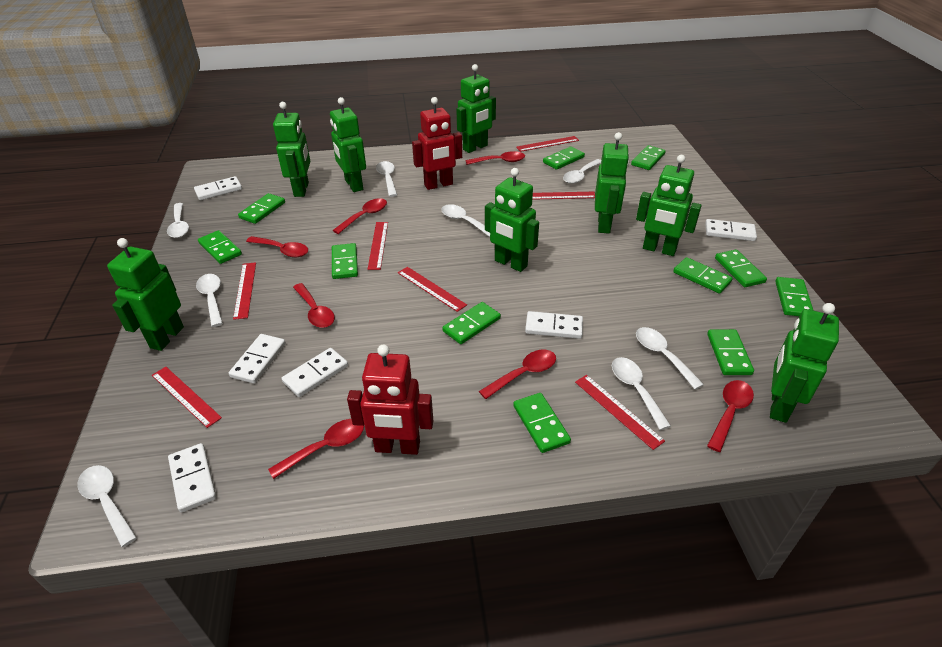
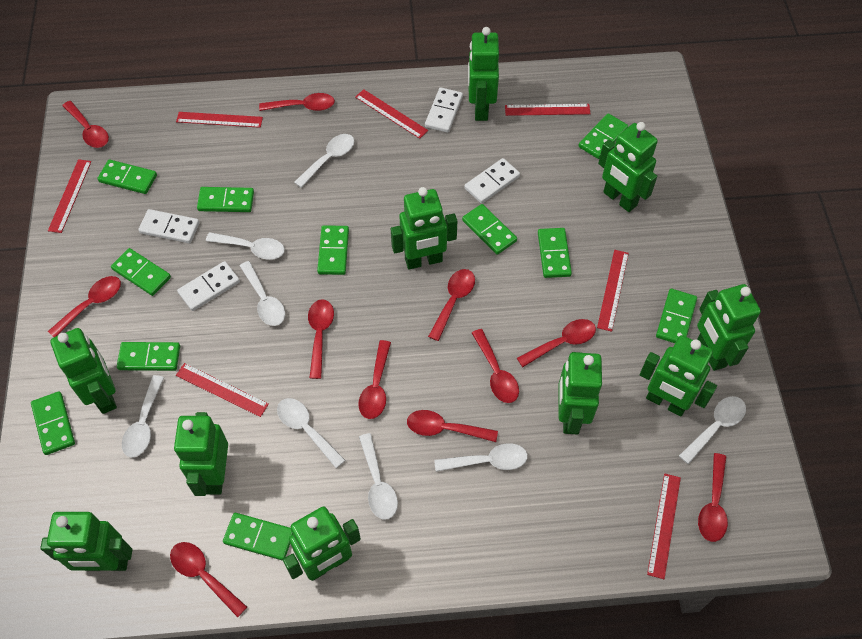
green robot: [107,238,184,351] [273,102,310,197] [330,97,366,192] [456,64,496,153] [485,168,539,272] [595,132,629,234] [636,155,702,256] [770,303,839,423] = 8 -> [40,512,132,571] [50,328,117,414] [174,412,228,496] [283,507,361,581] [391,187,457,270] [468,27,499,121] [559,352,602,435] [598,122,658,212] [640,335,717,416] [697,284,761,371] = 10
red robot: [347,344,433,455] [412,97,462,190] = 2 -> none = 0
red spoon: [246,236,308,257] [268,419,364,479] [293,283,335,328] [332,198,387,234] [465,151,525,165] [479,350,556,399] [707,380,754,452] = 7 -> [48,276,121,337] [62,101,109,148] [170,542,247,617] [259,93,335,111] [308,299,334,379] [358,340,391,419] [407,410,498,442] [428,269,475,341] [472,329,519,403] [517,319,596,367] [698,453,728,542] = 11
white domino: [168,443,216,512] [194,176,242,200] [229,334,286,384] [282,348,348,397] [525,311,583,339] [705,219,757,241] = 6 -> [139,209,199,243] [177,261,240,311] [425,87,463,133] [464,158,520,204] = 4

